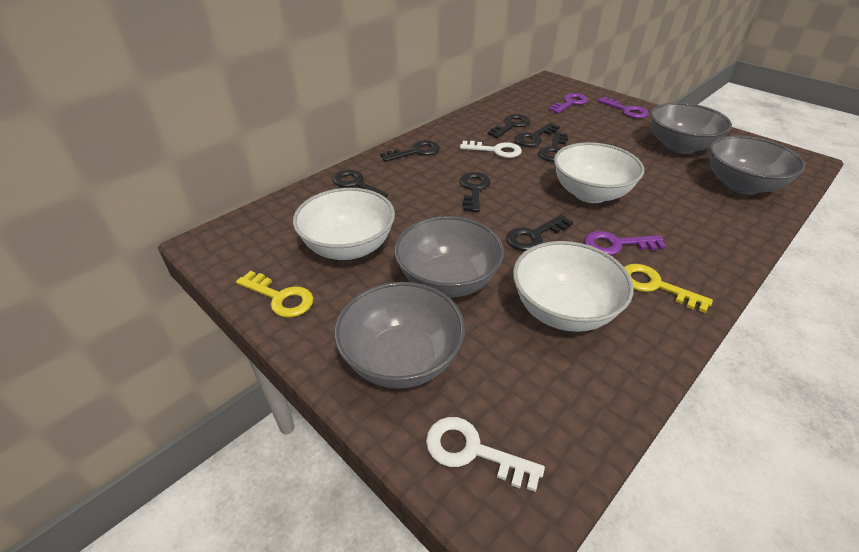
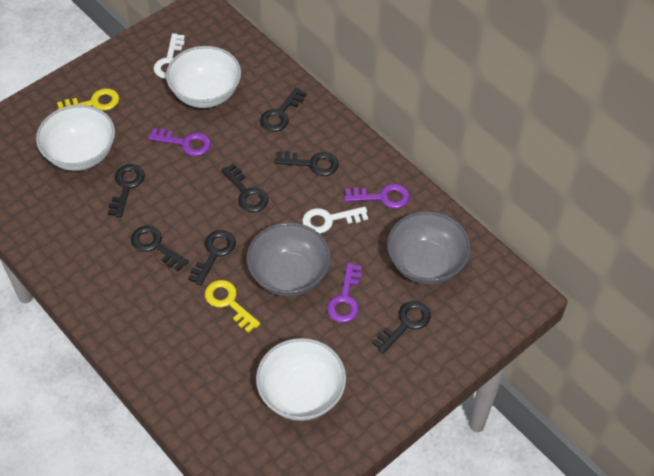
grey bowl: [334,282,465,389] [394,216,504,298] [651,103,732,154] [710,136,805,195] = 4 -> [246,222,331,296] [387,211,471,284] = 2

